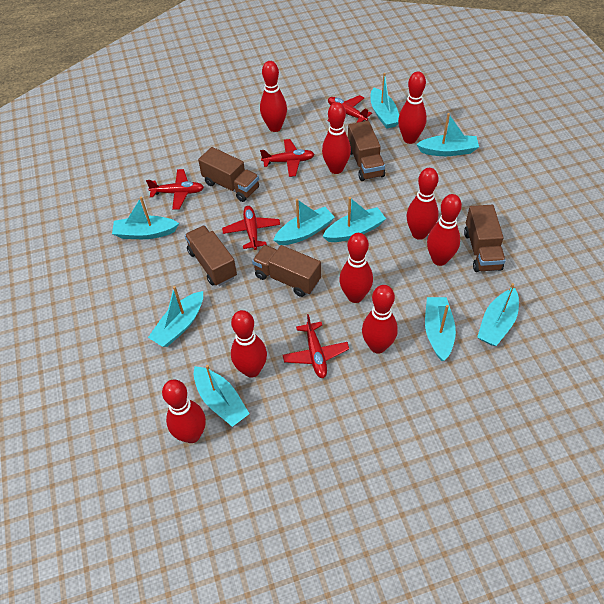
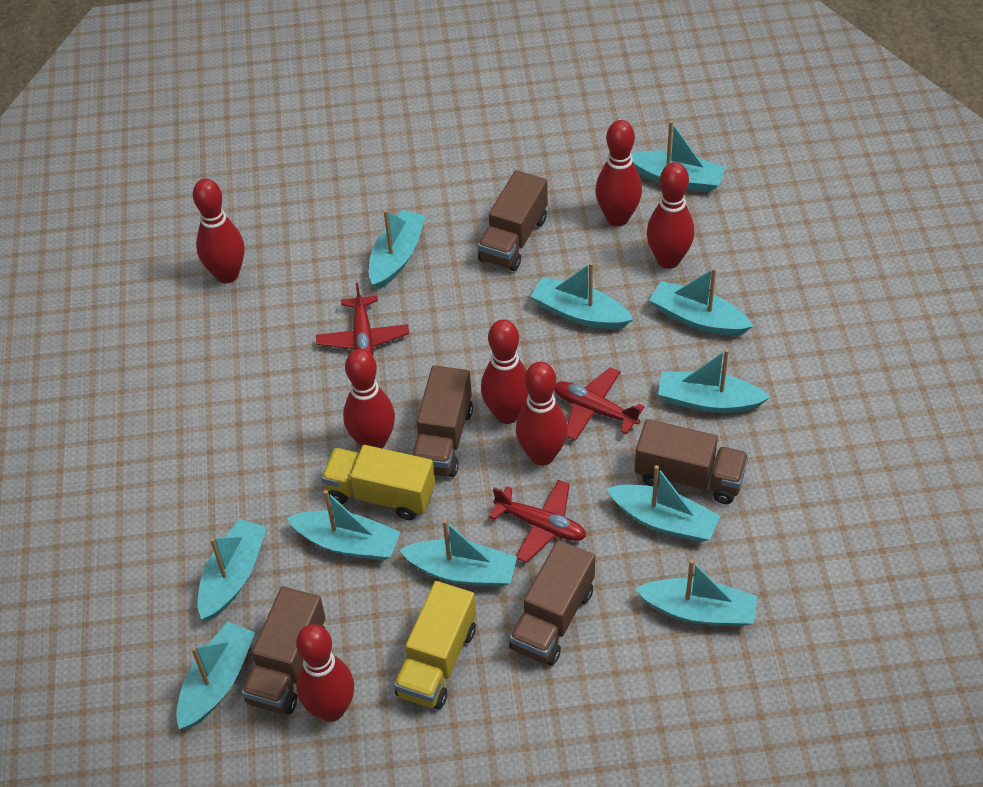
red bowling pin: [162,379,206,443] [231,310,267,378] [260,61,287,132] [322,102,351,174] [339,233,373,303] [362,285,398,354] [398,71,427,144] [406,168,439,240] [427,194,462,266] = 9 -> [193,179,244,283] [296,624,354,722] [343,349,395,449] [481,319,529,424] [516,362,568,466] [595,120,642,226] [647,162,694,269] = 7
red plane: [146,169,204,210] [222,206,280,250] [260,139,314,177] [283,314,349,378] [327,95,372,123] = 5 -> [316,283,409,356] [489,480,586,563] [554,367,645,441] = 3
turquoise boat: [112,197,179,239] [148,286,203,347] [194,365,250,427] [274,199,335,245] [323,197,386,242] [370,73,399,129] [416,113,479,156] [425,297,456,361] [477,283,519,346] = 9 -> [176,621,255,729] [198,519,267,620] [287,490,400,561] [369,210,426,290] [399,520,517,587] [531,262,633,329] [607,465,721,542] [631,121,726,192] [635,559,758,627] [650,268,753,336] [658,349,770,413] = 11
yellow truck: none = 0 -> [321,445,435,520] [394,581,476,709] = 2

